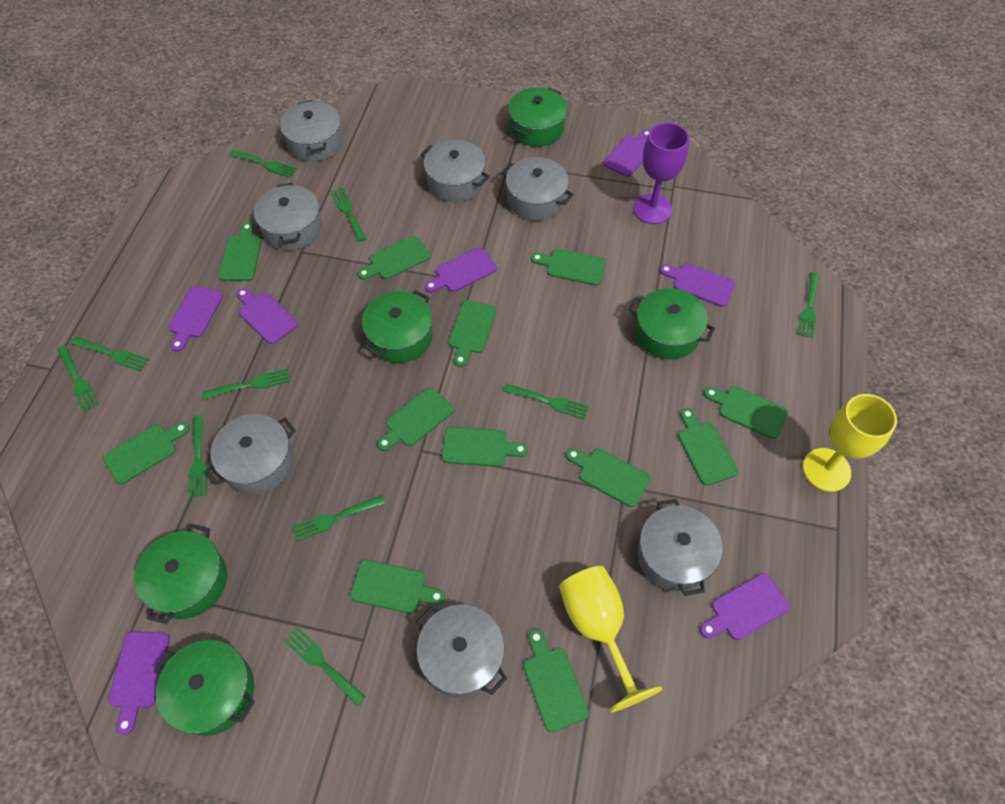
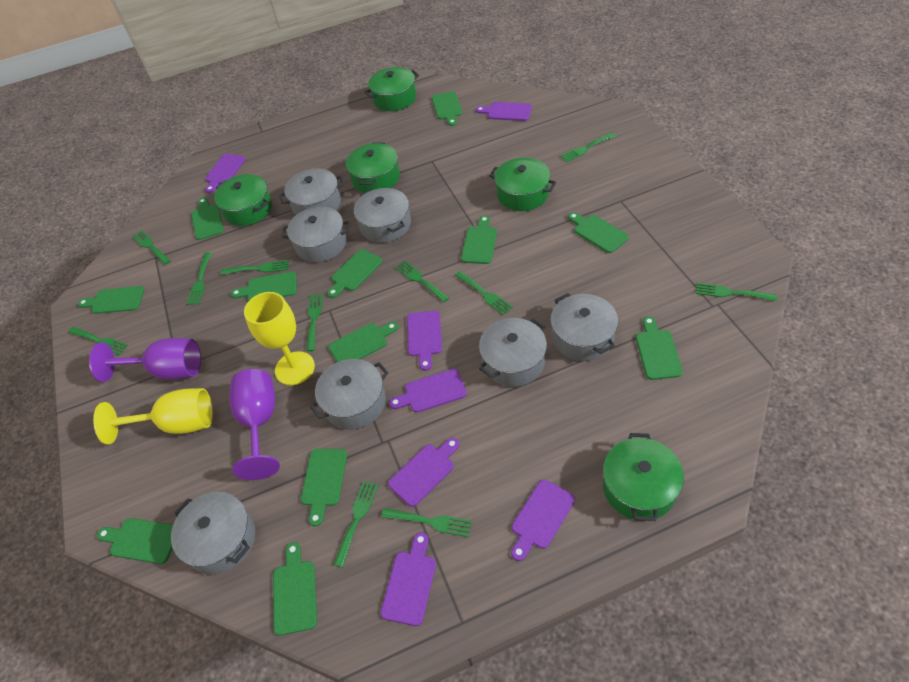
green fork: [57,345,99,412] [70,337,149,372] [189,415,207,498] [202,368,290,400] [229,150,297,178] [284,626,366,706] [292,495,385,541] [331,188,366,242] [503,384,589,419] [798,272,819,338] = 10 -> [68,327,128,355] [132,230,171,265] [187,252,212,305] [221,260,289,275] [306,294,323,352] [333,481,378,567] [381,508,472,537] [396,261,449,302] [455,271,513,315] [560,132,616,162] [695,283,777,301] = 11
purple goblet: [633,123,689,224] = 1 -> [89,338,201,382] [229,369,280,480] = 2

